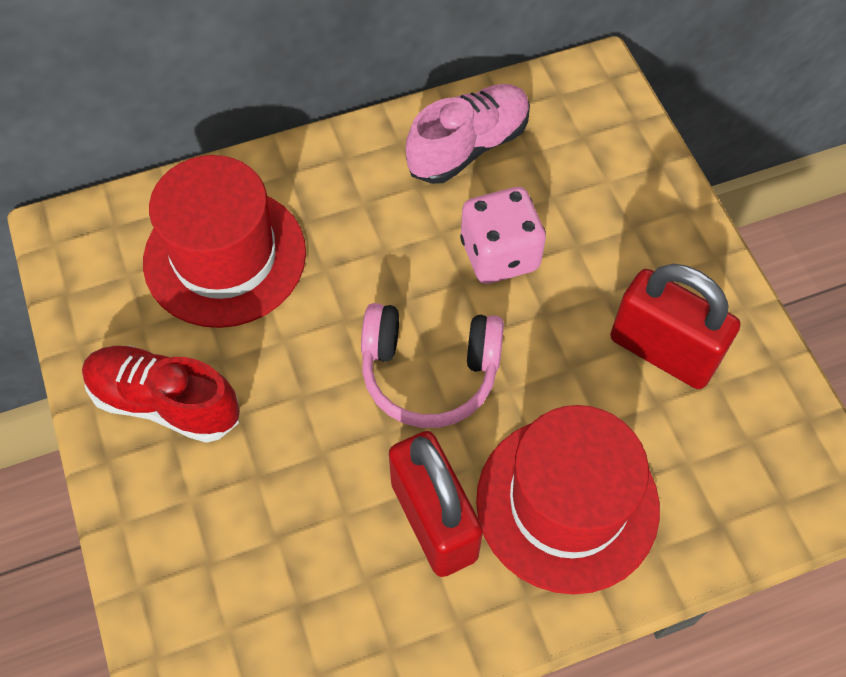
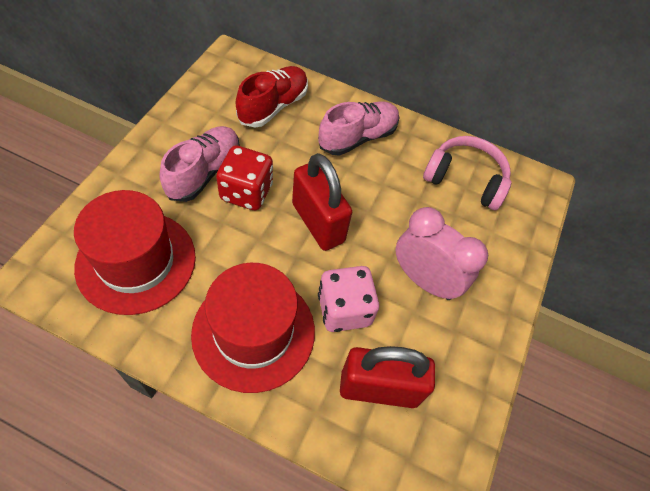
pink clock: none = 0 -> [396,207,488,300] = 1
pink shoe: [406,84,530,184] = 1 -> [159,126,240,202] [318,101,400,156] = 2
red dice: none = 0 -> [216,145,273,210] = 1

